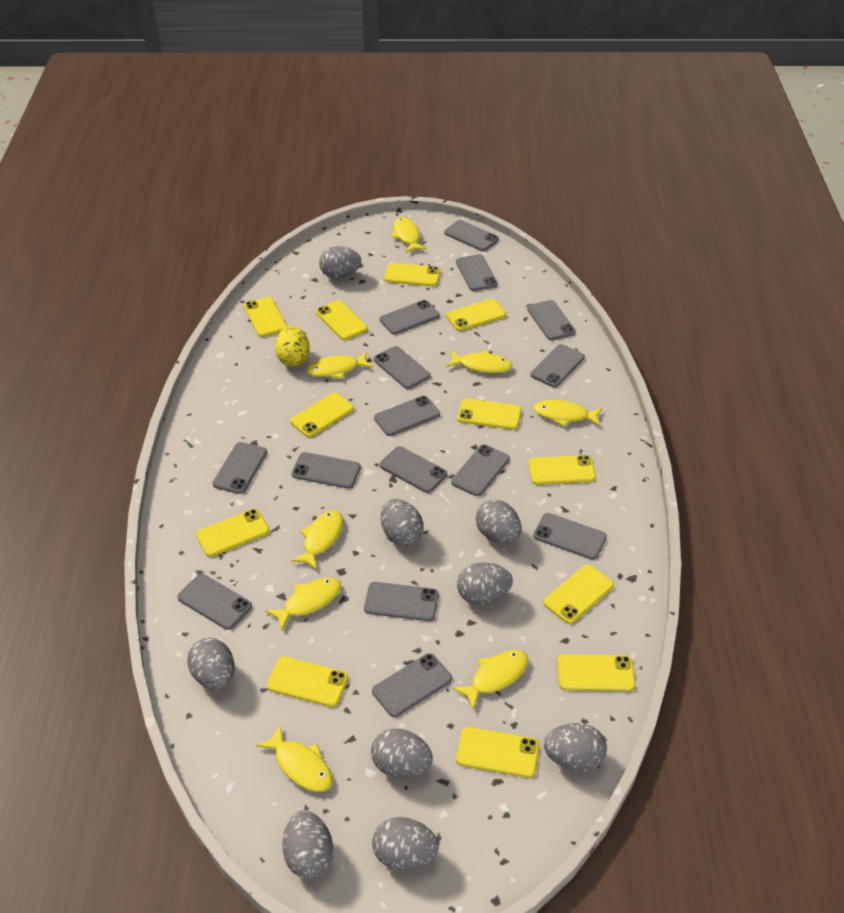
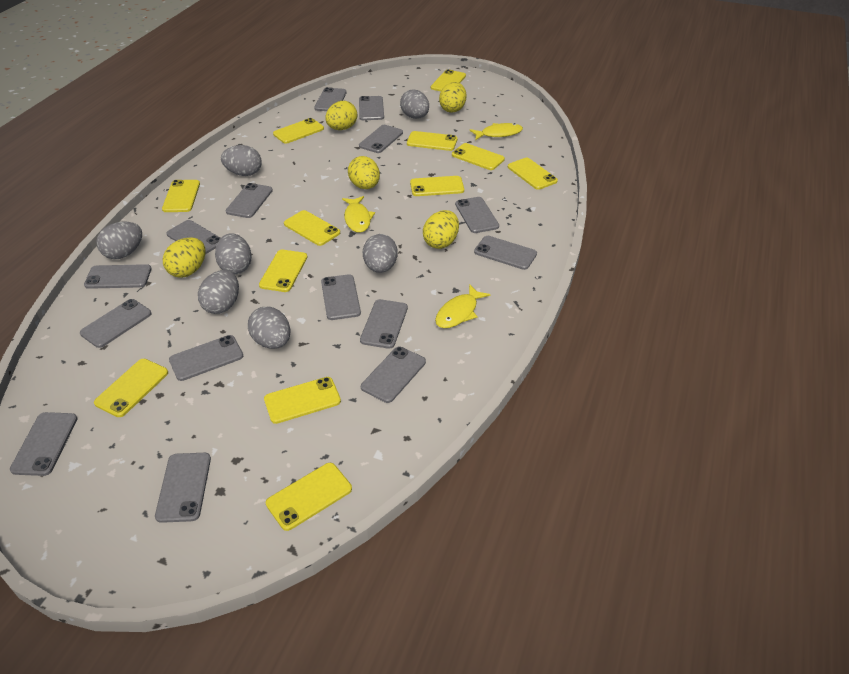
grey egg: [187,638,235,690] [282,810,333,879] [319,246,361,278] [371,729,433,778] [372,817,439,870] [381,499,424,546] [457,562,513,605] [476,499,521,544] [544,723,607,772] = 9 -> [96,222,142,259] [198,270,239,314] [215,233,252,274] [221,145,262,176] [248,307,291,349] [363,234,398,273] [400,89,429,119] = 7
yellow egg: [275,326,310,366] = 1 -> [163,237,205,278] [325,101,357,130] [348,156,380,189] [423,210,459,249] [439,82,466,113] = 5
yellow fish: [256,725,332,792] [265,577,341,631] [291,510,343,570] [306,352,373,379] [391,217,427,253] [446,350,513,373] [452,650,528,709] [533,400,602,427] = 8 -> [342,196,375,233] [435,284,491,328] [470,123,523,140] = 3

